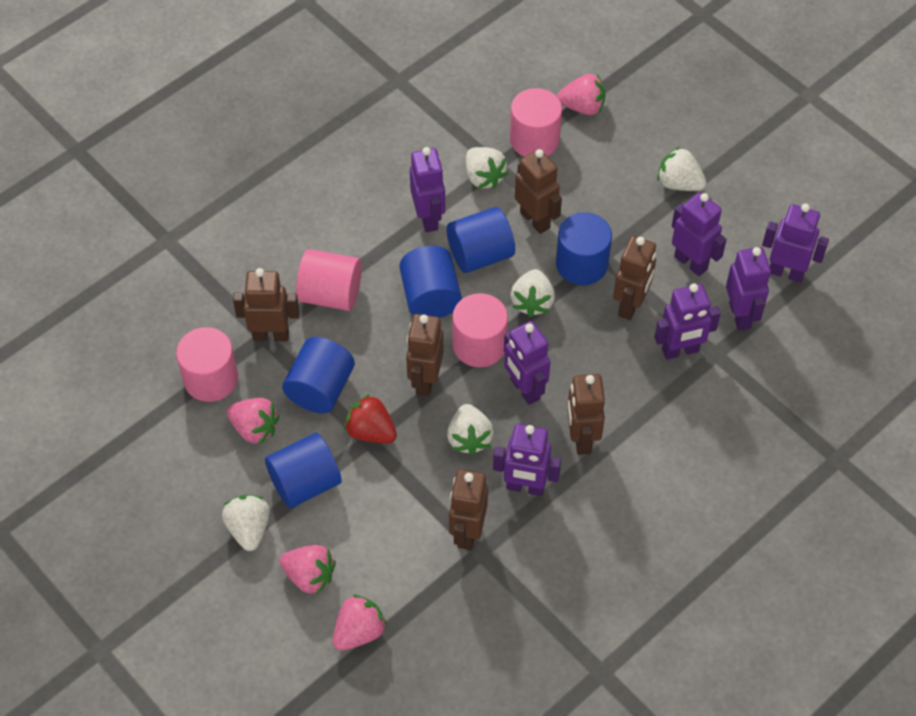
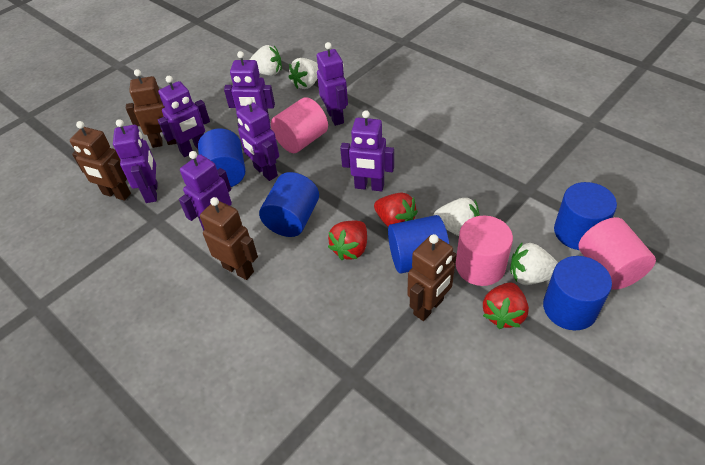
brown robot: [233,268,299,341] [406,314,443,396] [449,469,488,550] [515,149,562,234] [567,374,605,455] [613,236,656,320] = 6 -> [70,121,131,201] [126,69,177,148] [200,197,258,280] [407,234,457,321] = 4
pink cylinder: [176,327,238,402] [296,249,362,311] [452,293,508,367] [510,88,562,157] = 4 -> [271,97,328,153] [456,215,513,286] [578,217,656,290] = 3
pink strawberry: [227,398,280,444] [279,545,336,594] [333,594,387,651] [557,74,605,115] = 4 -> none = 0
red strawberry: [344,394,397,443] = 1 -> [328,221,367,260] [374,193,418,227] [483,282,529,329] = 3
white strawberry: [222,495,270,551] [447,404,494,455] [466,147,508,189] [510,269,555,317] [657,147,707,191] = 5 -> [250,45,282,76] [288,58,319,89] [434,198,480,236] [510,242,558,285] = 4

